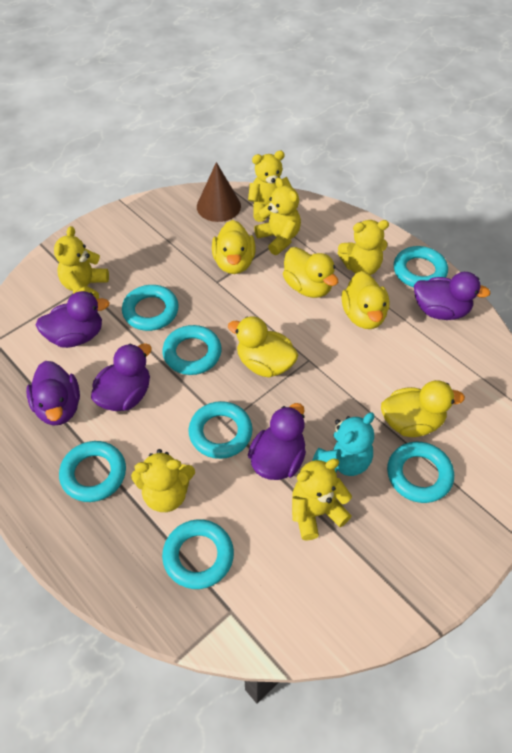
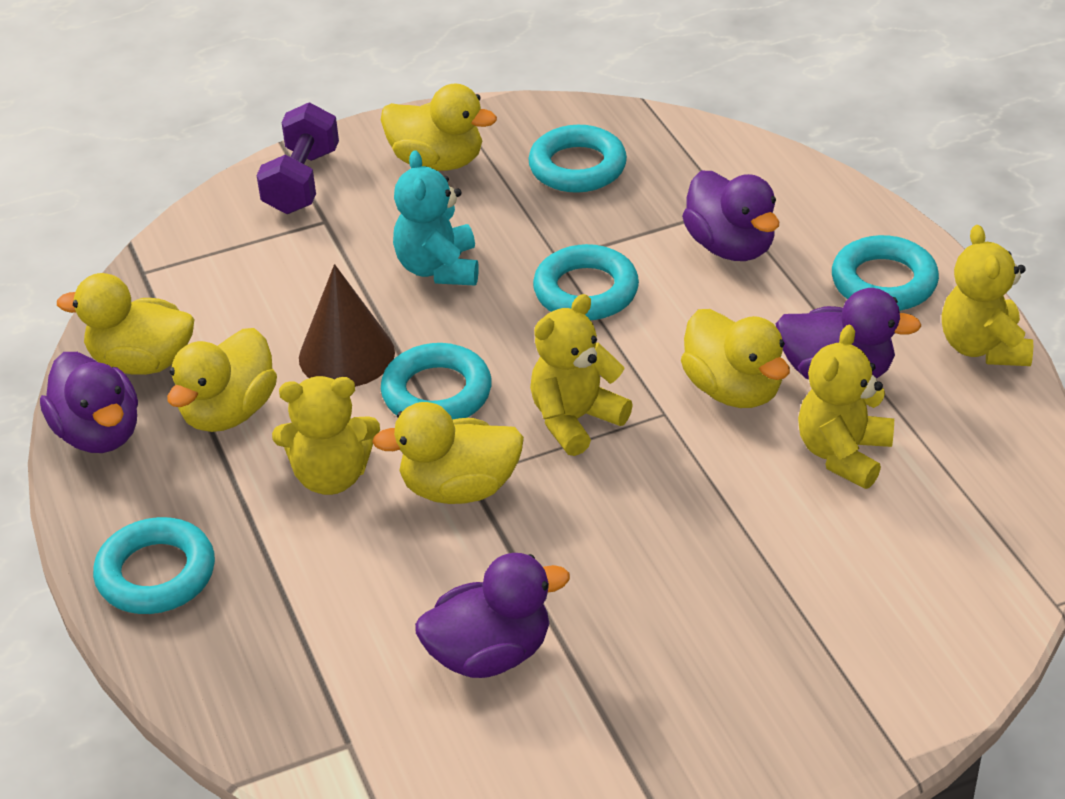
purple duck: [26,361,80,426] [36,291,110,348] [91,343,152,411] [248,403,306,480] [414,272,490,320] = 5 -> [40,352,138,453] [415,553,570,678] [682,171,779,261] [776,288,922,380] = 4
purple dumbbell: none = 0 -> [257,102,339,214] = 1
turquoise ring: [59,441,126,502] [122,285,179,331] [162,325,222,375] [162,519,234,589] [189,401,253,459] [387,442,454,503] [394,246,448,287] = 7 -> [93,517,215,614] [381,343,492,419] [528,125,627,193] [533,244,639,320] [832,235,939,311] = 5
yellow teddy bear: [54,226,109,299] [131,449,195,512] [248,151,292,222] [254,178,301,255] [292,459,352,541] [338,220,389,275] = 6 -> [272,376,380,495] [530,294,633,456] [798,325,894,489] [942,225,1033,366] = 4

